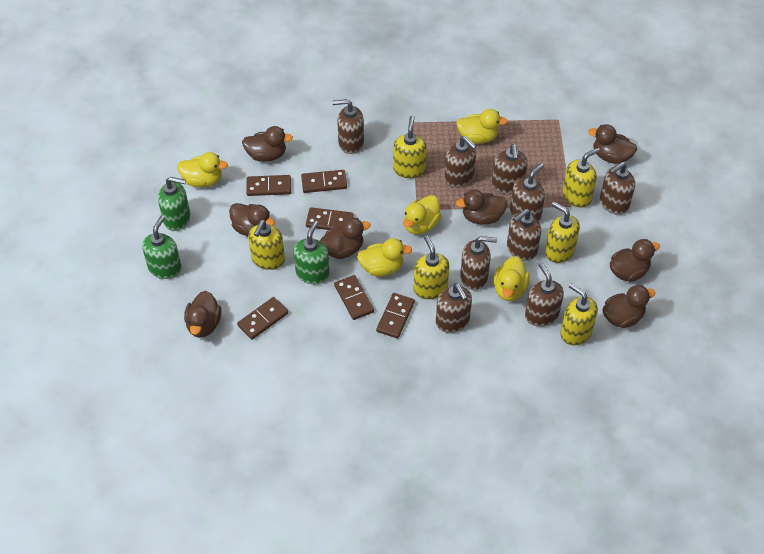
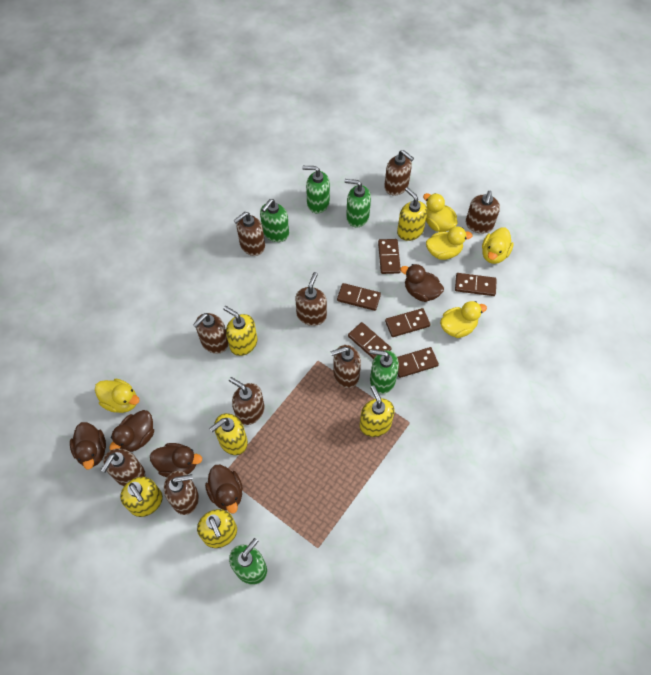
brown duck: [184,291,221,338] [229,203,275,236] [242,126,293,162] [320,218,370,259] [456,189,508,224] [588,124,637,164] [603,285,656,328] [610,239,660,282] = 8 -> [70,422,106,469] [109,410,154,452] [150,443,202,477] [205,465,243,514] [400,264,444,302] = 5
green soap dispenser: [142,215,181,279] [158,177,190,231] [293,221,330,284] = 3 -> [229,538,267,585] [260,199,289,242] [302,166,330,213] [345,179,371,227] [370,349,399,394] = 5

